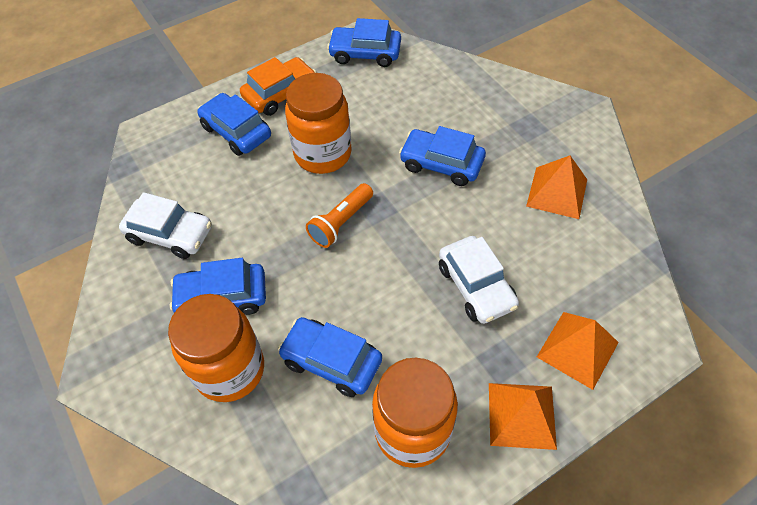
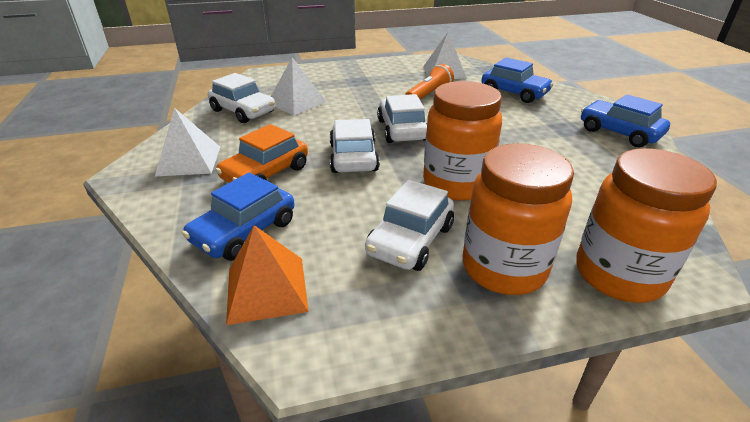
blue car: [170,258,266,315] [197,93,271,156] [278,317,382,397] [327,18,401,67] [399,126,486,186] = 5 -> [182,172,295,261] [481,57,554,103] [581,94,670,147] = 3
orange pyramid: [489,383,557,450] [526,155,587,219] [537,312,619,390] = 3 -> [226,225,309,325] = 1
white car: [119,192,212,259] [439,236,519,324] = 2 -> [208,73,275,123] [330,119,380,173] [365,180,454,271] [377,94,427,143] = 4
white pyramid: none = 0 -> [155,108,220,176] [271,57,326,115] [423,32,467,79] = 3

